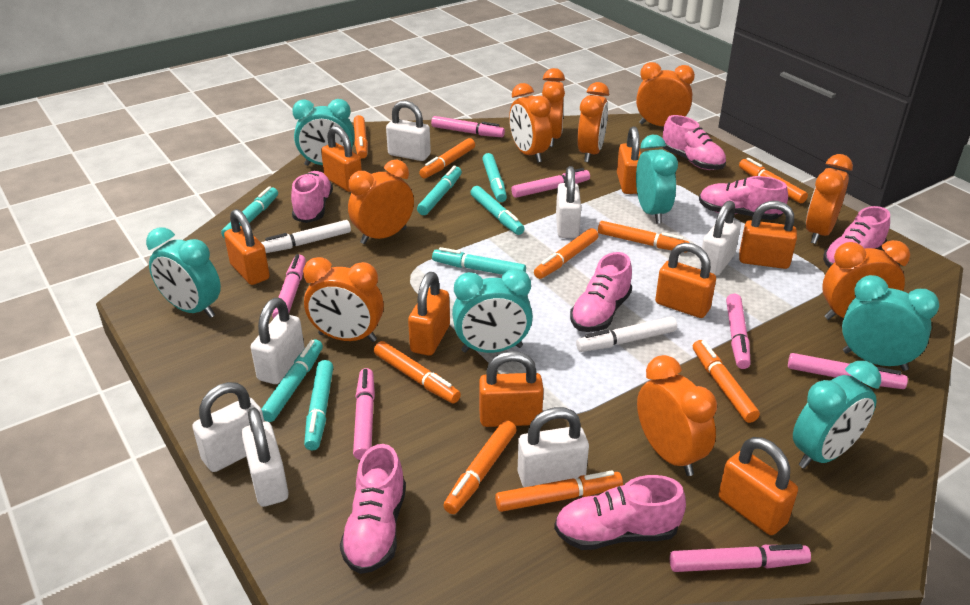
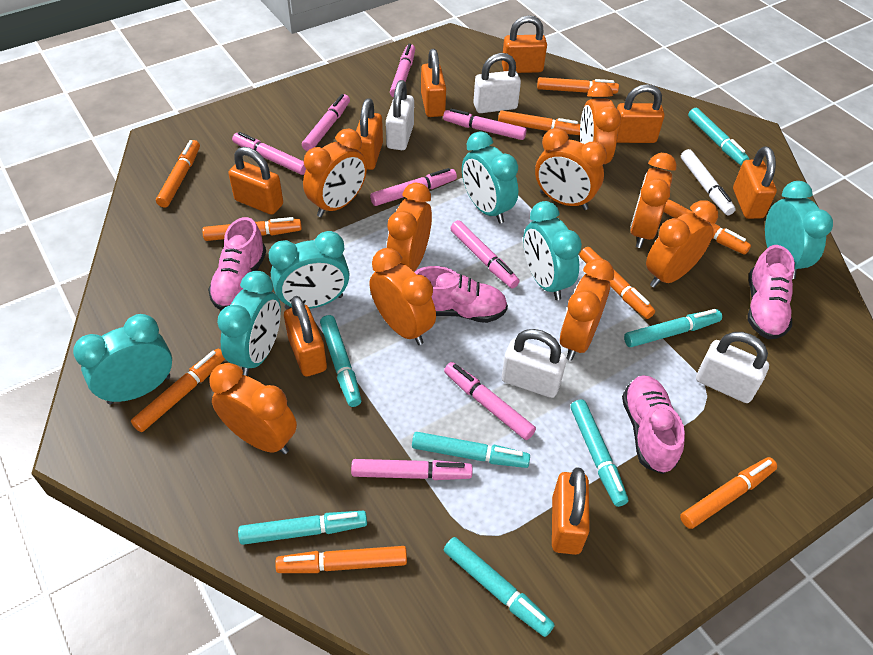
pink marker: [272,254,306,319] [353,368,375,460] [431,116,505,137] [511,168,590,198] [670,544,811,572] [726,294,751,369] [788,353,908,389] = 7 -> [232,132,306,175] [302,94,350,151] [351,459,472,480] [370,168,457,206] [390,44,415,98] [443,108,527,140] [444,362,536,440] [450,220,520,288] = 8
pink shoe: [291,171,333,223] [340,444,406,574] [554,475,686,550] [570,252,632,332] [663,115,726,170] [699,176,788,220] [823,206,890,268] = 7 -> [208,217,266,310] [415,266,508,323] [622,375,685,474] [748,245,795,339] = 4
white marker: [261,220,351,253] [576,317,677,352] = 2 -> [681,149,736,215] = 1
white padlock: [192,382,264,472] [241,408,289,507] [251,298,305,384] [386,101,431,161] [518,407,589,487] [556,166,581,238] [699,200,741,276] = 7 -> [386,80,414,150] [473,53,521,113] [502,329,567,398] [696,332,769,403] = 4

